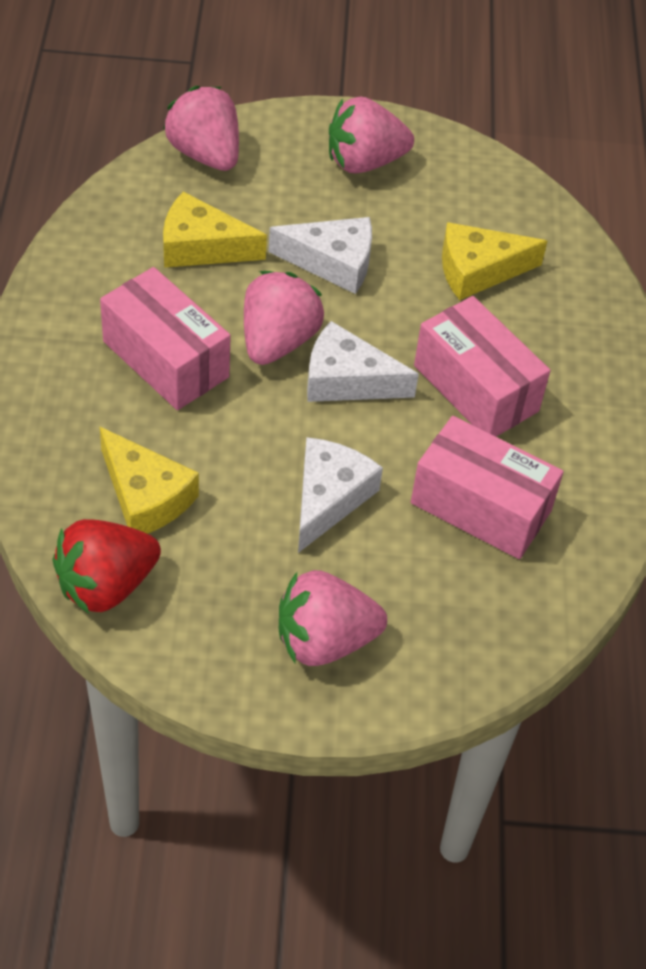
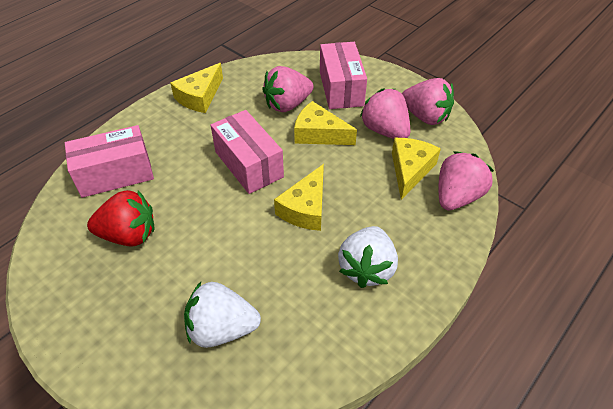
white cheese: [269,217,372,294] [298,437,383,553] [307,321,419,402] = 3 -> none = 0
white strawberry: none = 0 -> [184,282,261,348] [338,226,398,288] = 2
yellow cheese: [99,426,199,534] [163,191,267,268] [442,222,547,300] = 3 -> [170,63,223,113] [274,164,324,231] [294,101,357,145] [392,138,441,200] = 4

